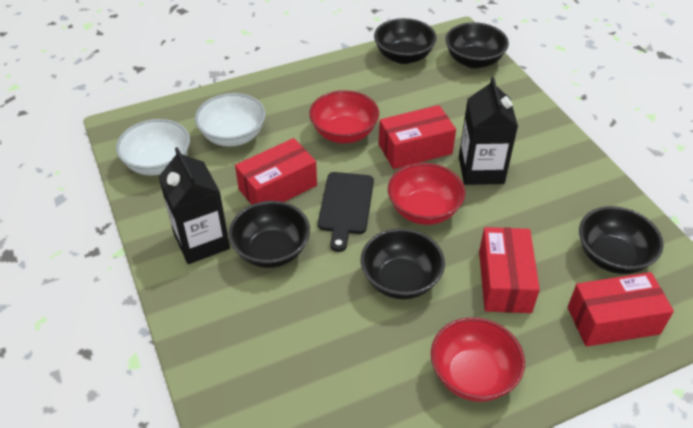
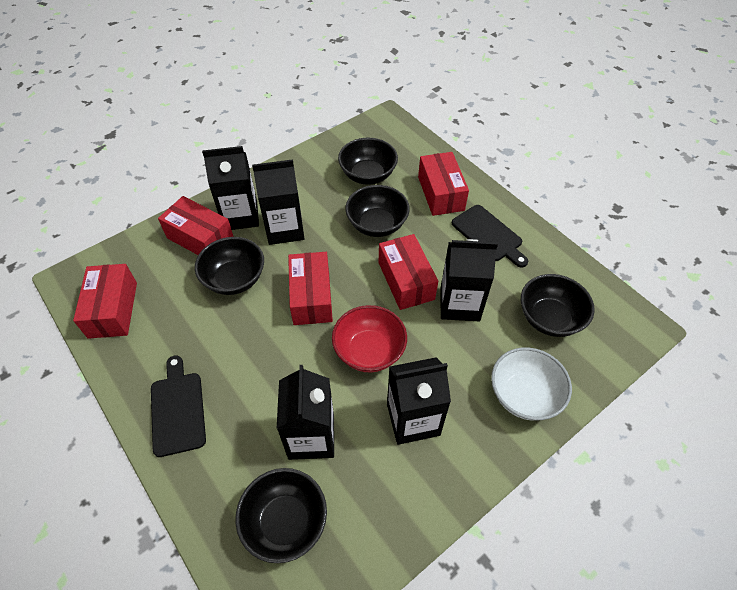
black carton: [159,147,230,264] [459,77,518,185] = 2 -> [202,146,259,230] [252,159,305,245] [277,365,334,460] [387,357,451,445] [440,239,498,321] = 5
black cutting board: [318,172,374,252] = 1 -> [151,355,206,457] [452,205,528,268] = 2
red bowl: [309,90,379,143] [388,163,465,225] [431,317,525,402] = 3 -> [332,305,407,372] = 1
red box: [235,138,317,205] [379,105,456,169] [479,227,540,313] [568,272,674,347] = 4 -> [73,264,137,339] [158,196,234,255] [288,252,333,325] [379,234,438,310] [418,152,469,216] = 5
white bowl: [116,119,190,175] [195,93,266,146] = 2 -> [491,347,572,420] = 1

